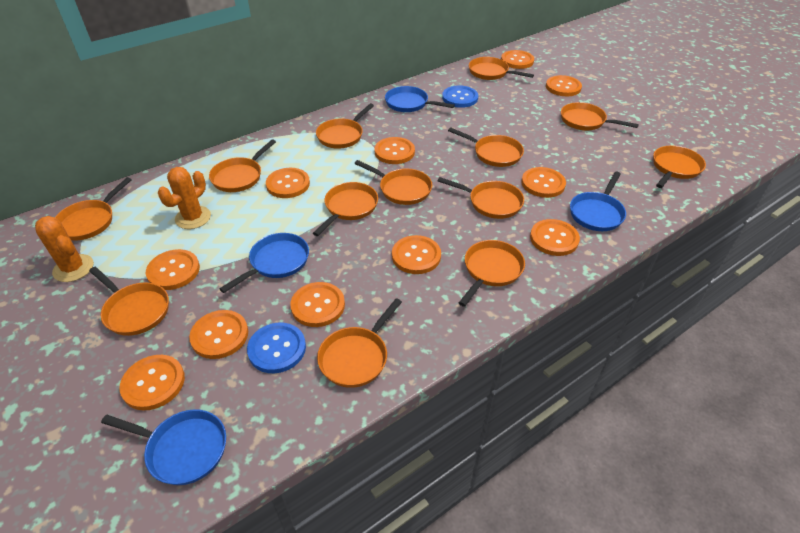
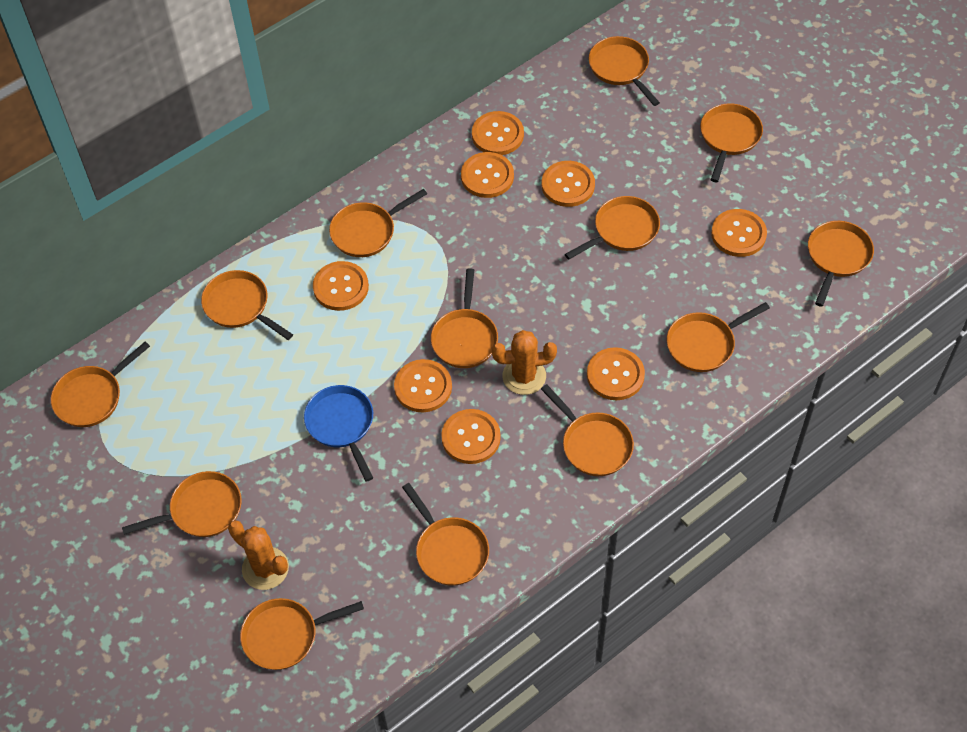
blue button: [247,322,306,373] [442,85,478,108] = 2 -> none = 0
blue pan: [101,409,226,485] [219,233,309,293] [385,86,455,112] [570,172,626,231] = 4 -> [304,385,373,482] = 1
orange button: [120,355,185,411] [146,249,200,290] [189,310,248,359] [266,168,310,198] [290,282,345,327] [375,137,415,164] [392,235,441,274] [501,50,534,69] [522,167,566,198] [530,219,580,256] [546,75,582,96] = 11 -> [313,261,369,311] [394,359,452,412] [441,409,501,464] [461,152,514,198] [472,111,524,155] [542,161,595,207] [587,347,645,400] [711,209,767,257] = 8

